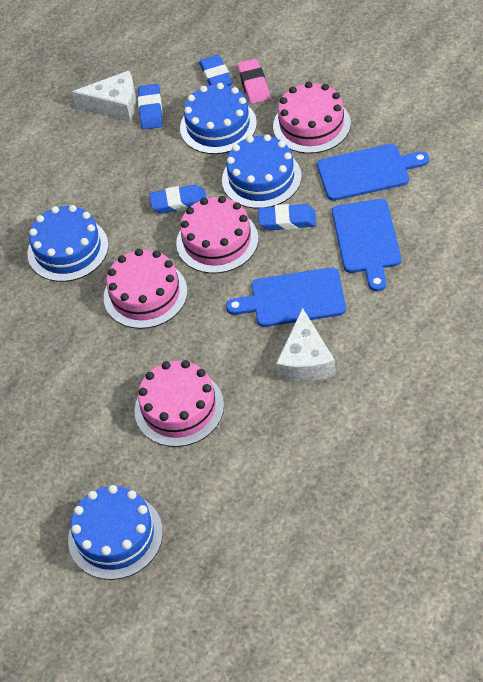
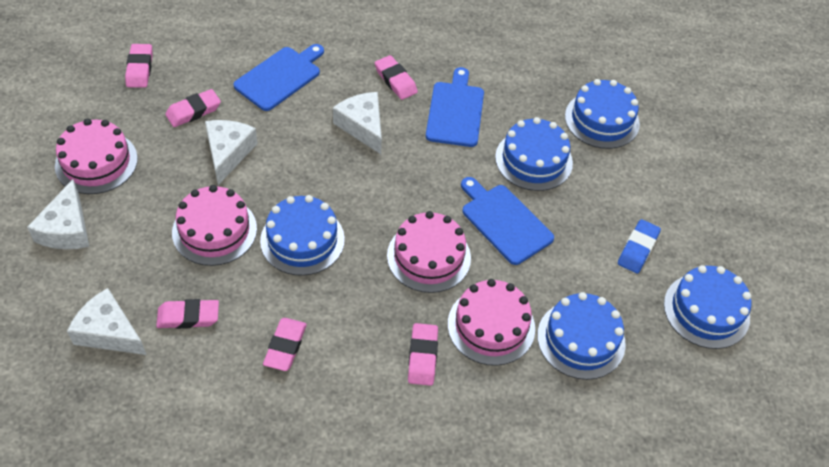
blue cake: [28,205,109,282] [68,485,163,580] [180,83,257,154] [222,134,302,209] = 4 -> [260,195,345,276] [495,117,573,191] [537,292,626,380] [565,79,640,149] [664,265,752,349] = 5
blue eraser: [138,84,163,130] [149,185,206,213] [199,55,233,86] [258,204,316,231] = 4 -> [618,219,661,274] = 1
pink eraser: [237,59,270,104] = 1 -> [125,44,153,88] [156,299,219,329] [165,89,221,127] [263,318,307,371] [375,55,418,100] [408,323,438,386] = 6
white cheese: [72,71,137,122] [276,308,336,382] = 2 -> [27,179,89,249] [67,288,146,355] [205,120,258,185] [333,92,382,154] = 4

